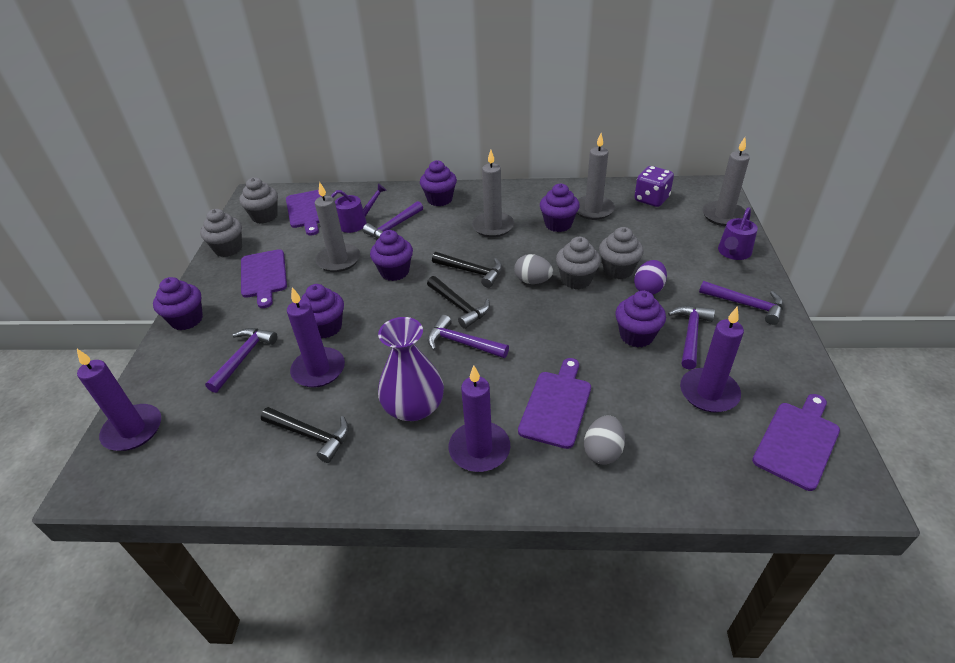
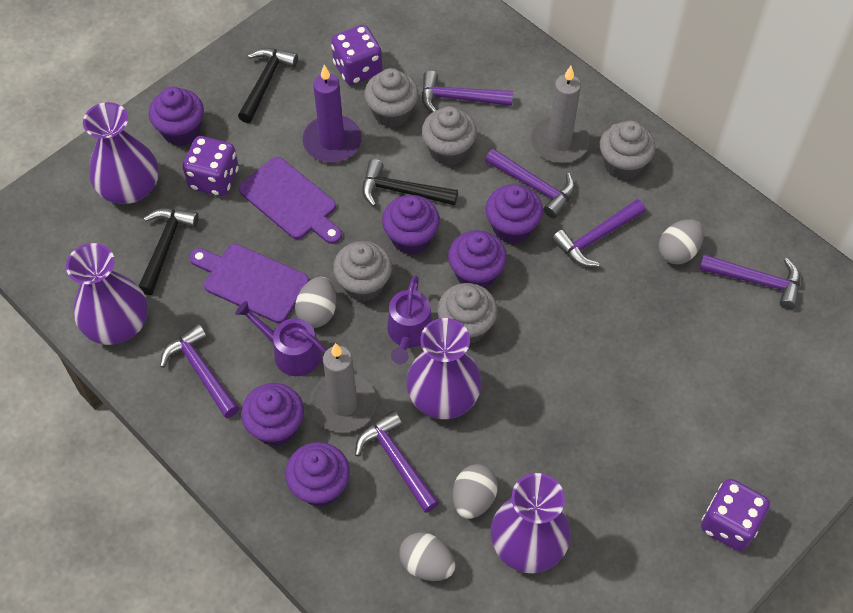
grey candle: [315,182,360,272] [472,150,514,237] [577,133,615,220] [703,137,750,226] = 4 -> [310,343,377,433] [530,66,589,163] = 2
grey cupcake: [200,209,242,257] [239,177,278,224] [556,237,601,289] [599,227,644,279] = 4 -> [333,241,392,301] [364,68,419,128] [421,106,477,166] [437,283,497,344] [600,121,655,180] = 5
grey egg: [514,254,553,284] [584,415,625,465] = 2 -> [295,277,337,328] [399,532,455,581] [453,464,498,519] [658,219,704,264] = 4
purple candle: [77,349,161,451] [287,287,345,388] [449,365,510,472] [680,307,744,412] = 4 -> [302,65,362,163] = 1
purple cutting board: [241,249,287,308] [286,190,322,236] [518,358,591,449] [752,394,840,491] = 4 -> [189,244,309,323] [239,157,342,244] = 2
purple dice: [634,166,674,207] = 1 -> [183,136,239,196] [331,25,382,85] [701,479,770,551] = 3
purple egg: [634,260,667,295] = 1 -> none = 0
purple hammer: [205,328,277,393] [363,201,423,239] [427,315,509,358] [668,306,715,370] [699,281,783,325] = 5 -> [160,324,239,418] [355,410,439,513] [422,71,513,113] [485,149,575,218] [552,199,646,267] [699,254,800,309] = 6
purple vase: [378,317,444,421] = 1 -> [66,243,148,345] [83,102,159,204] [406,318,482,419] [491,473,571,573] = 4

